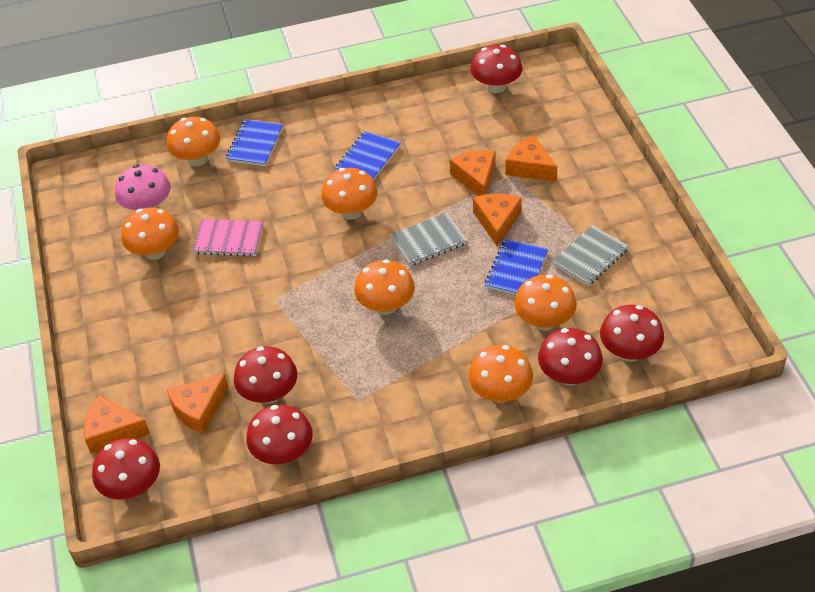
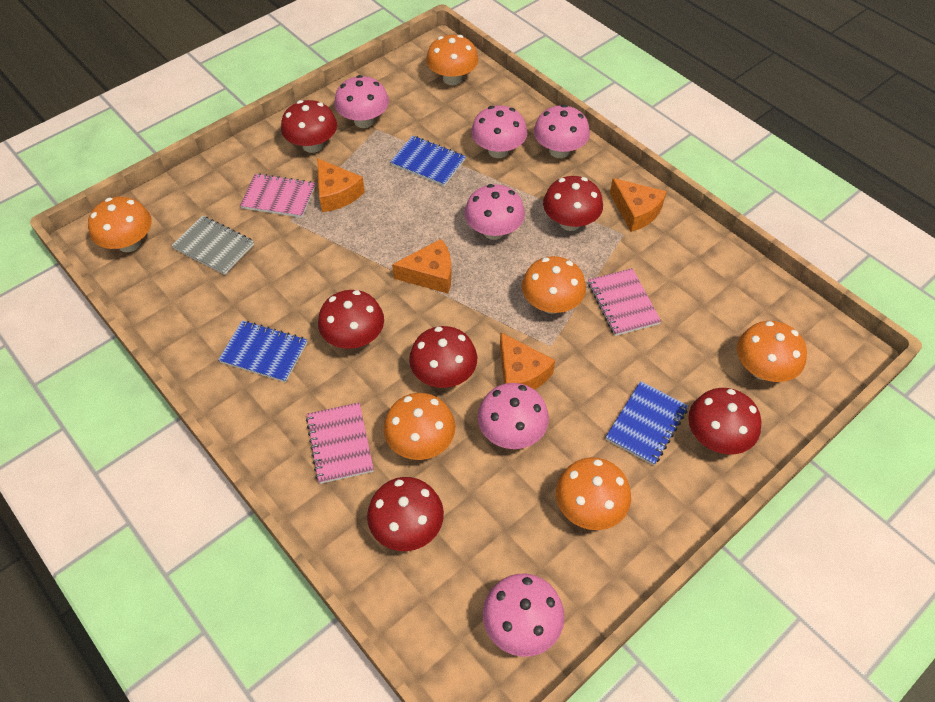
grey notebook: [390,213,467,266] [552,225,628,286] = 2 -> [172,216,254,275] = 1
orange cheese: [84,395,150,454] [166,374,229,434] [450,150,495,196] [473,194,522,246] [505,135,557,182] = 5 -> [317,158,365,212] [392,239,452,294] [500,333,555,390] [610,178,667,232] = 4
pink mushroom: [115,165,171,210] = 1 -> [334,75,389,128] [465,184,525,240] [471,105,527,158] [478,383,549,449] [483,574,565,657] [534,104,590,158] = 6
pink notebook: [193,219,264,257] = 1 -> [240,173,316,218] [306,402,374,484] [588,268,661,336] = 3

